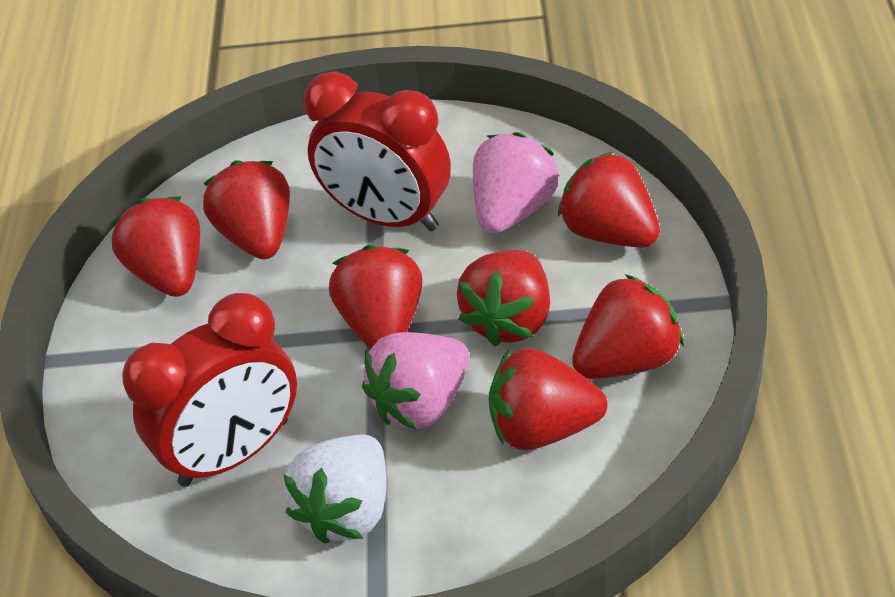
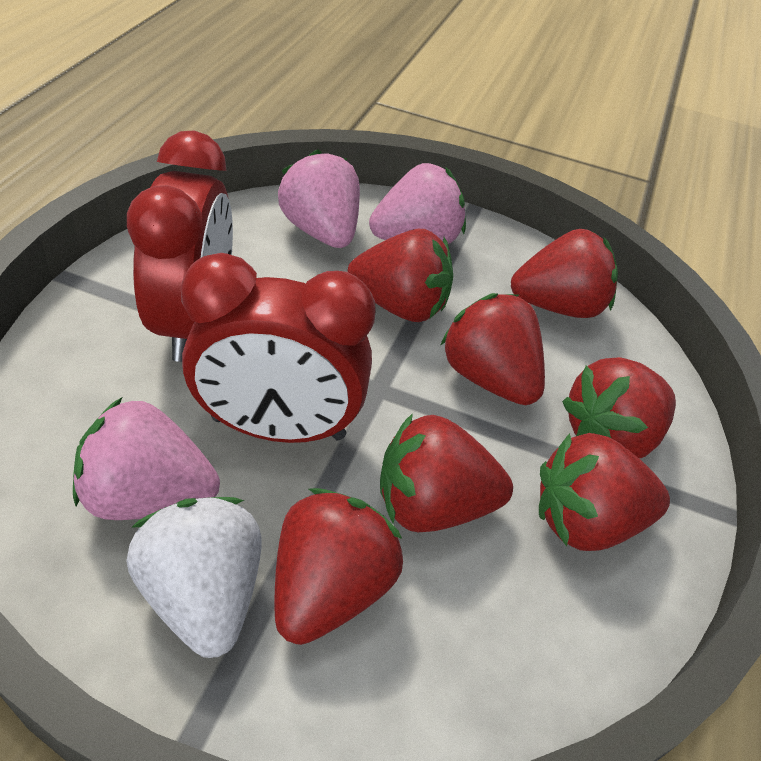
pink strawberry: [362,332,469,430] [473,132,559,233] = 2 -> [73,397,220,520] [278,150,360,248] [369,163,466,244] = 3

